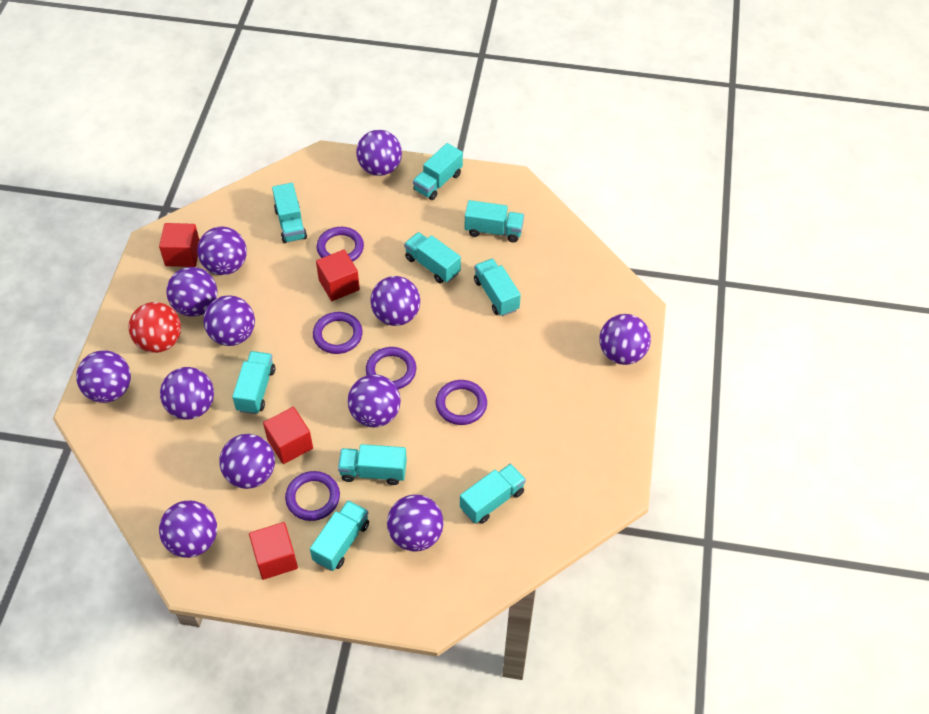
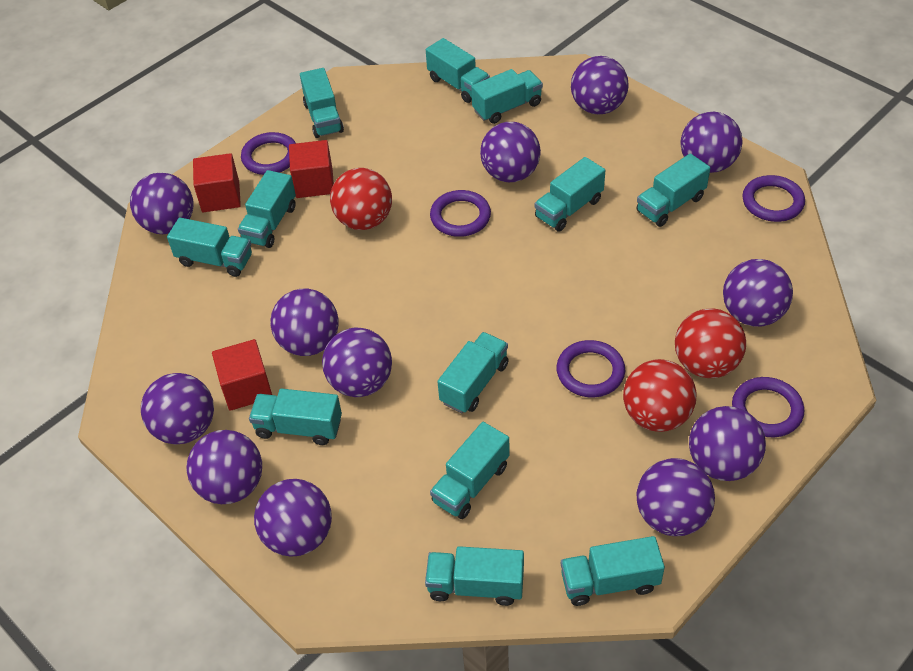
red ball: [129,302,181,353] = 1 -> [330,168,392,230] [623,359,696,432] [675,309,746,378] = 3
red cube: [159,223,200,267] [249,522,298,580] [263,407,313,464] [316,250,360,301] = 4 -> [193,153,241,212] [212,339,272,411] [289,140,334,198] = 3
turquoise truck: [232,351,275,414] [272,183,307,243] [310,500,369,571] [338,444,407,485] [404,232,461,284] [413,143,463,200] [460,463,526,524] [465,200,524,242] [474,259,521,316] = 9 -> [167,217,252,277] [238,170,296,248] [249,388,342,445] [300,68,344,138] [425,546,524,606] [426,38,490,103] [430,422,510,519] [437,332,509,413] [471,69,543,124] [534,157,605,231] [561,536,665,606] [636,153,710,227] = 12

